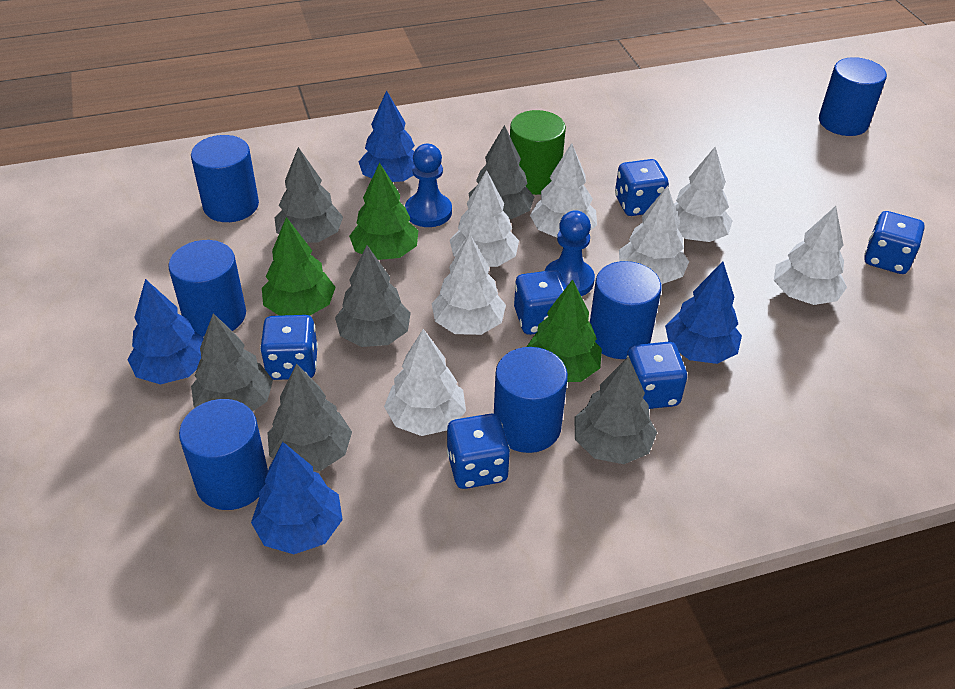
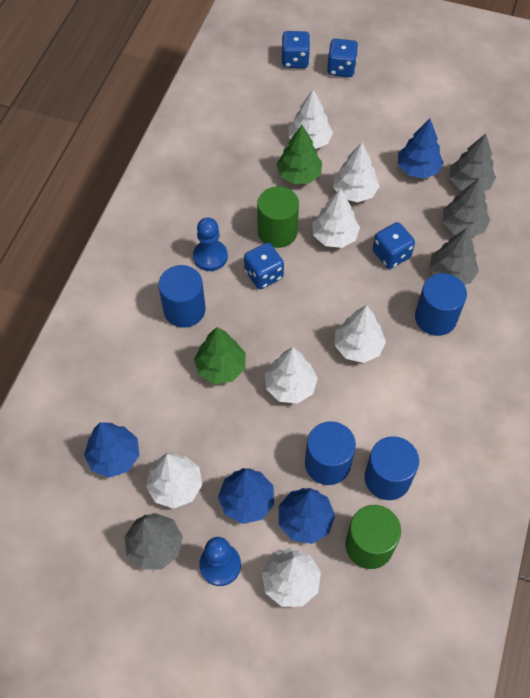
blue cylinder: [168,240,246,336] [179,399,268,510] [191,135,259,222] [494,347,568,453] [590,261,662,359] [819,57,887,136] = 6 -> [158,265,206,327] [305,421,356,485] [365,436,419,500] [415,273,467,336] = 4
blue dice: [260,315,318,380] [447,414,510,489] [514,270,566,335] [615,159,669,216] [627,342,687,409] [865,211,925,274] = 6 -> [244,243,284,289] [281,31,310,68] [327,39,358,77] [373,222,415,269] = 4
green cylinder: [510,110,566,195] = 1 -> [257,186,299,248] [345,505,401,569] = 2
green tree: [262,217,336,316] [349,163,419,260] [527,279,602,382] = 3 -> [194,327,246,384] [276,125,322,184] = 2
grey tree: [191,313,273,412] [267,364,352,471] [275,147,343,243] [335,245,411,347] [469,125,534,219] [574,356,657,464] = 6 -> [125,513,183,570] [429,228,479,285] [443,178,490,237] [450,133,496,191] = 4

